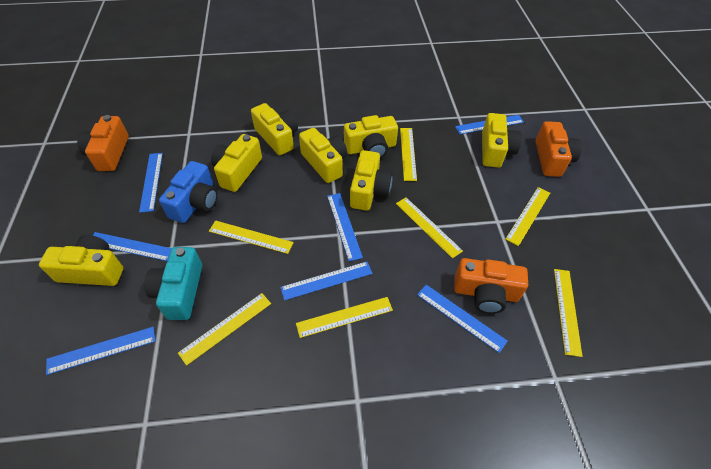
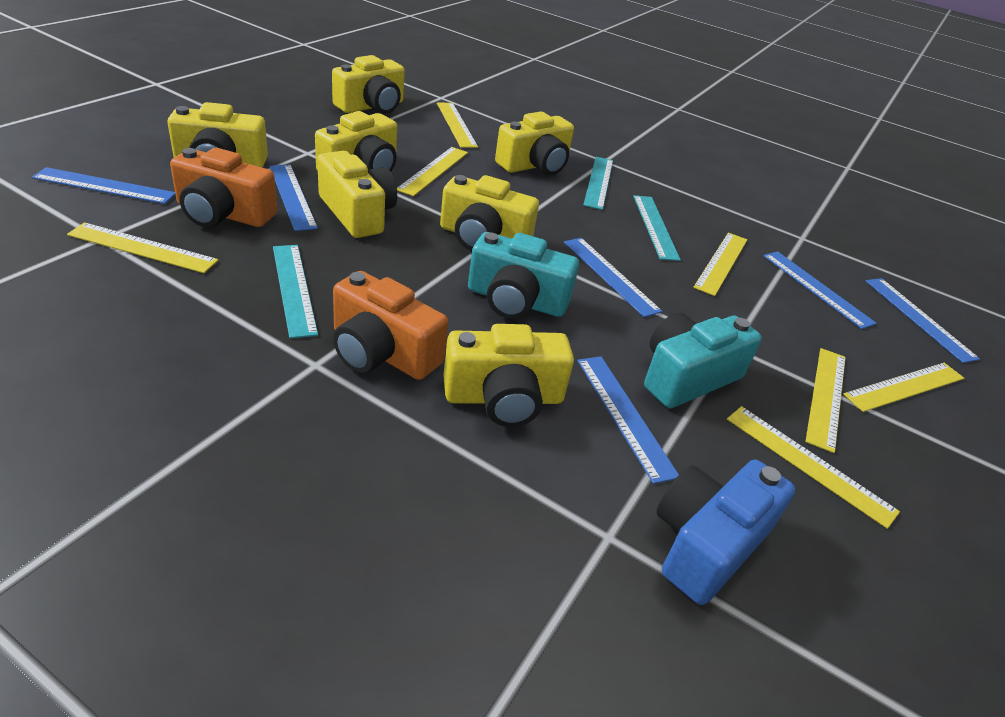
blue ruler: [46,327,155,375] [93,232,172,261] [139,153,163,213] [280,262,373,301] [327,193,363,261] [417,285,508,353] [455,115,524,134] = 7 -> [32,167,175,204] [269,164,318,231] [564,238,662,317] [577,356,679,484] [763,251,877,329] [866,278,980,363] = 6
orange camera: [77,115,129,171] [454,258,528,314] [536,121,582,177] = 3 -> [170,148,277,228] [333,271,448,380] = 2
turquoise camera: [144,247,202,320] = 1 -> [468,232,579,319] [644,313,762,408] = 2
turquoise ruler: none = 0 -> [273,245,318,339] [583,157,613,210] [633,195,681,261] = 3

